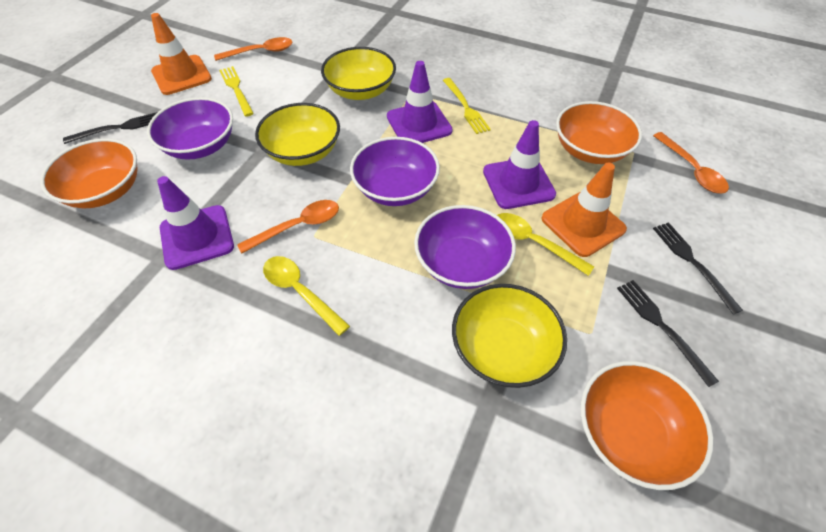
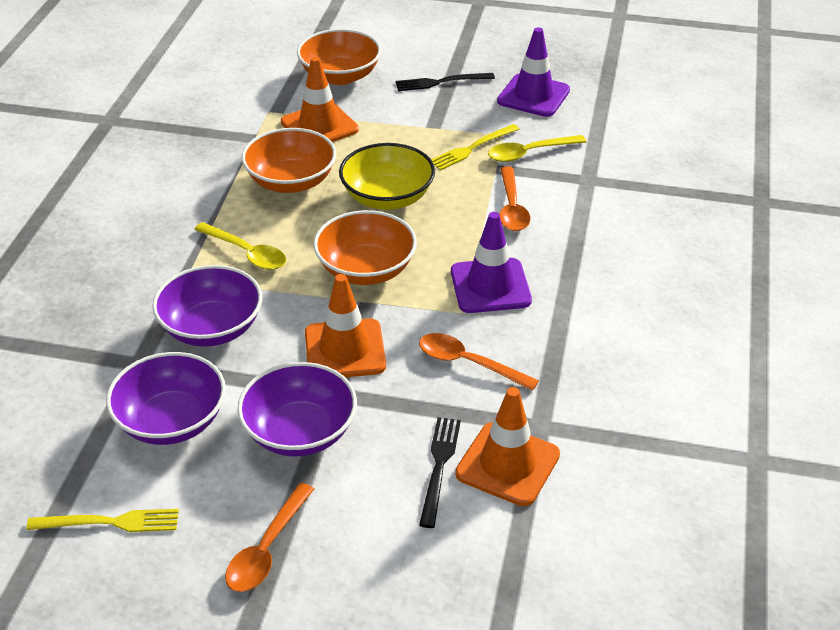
black fork: [63,112,157,144] [617,280,719,387] [653,222,743,315] = 3 -> [395,73,495,91] [419,417,461,528] = 2
orange traffic cone: [151,13,212,95] [542,163,627,257] = 2 -> [281,56,359,142] [305,274,386,377] [455,387,560,506] = 3
purple traffic cone: [157,176,234,270] [387,61,453,143] [483,120,556,209] = 3 -> [451,212,532,313] [497,27,570,117] = 2
yellow bowl: [255,103,340,166] [321,47,396,100] [452,284,567,388] = 3 -> [339,143,435,210] = 1

